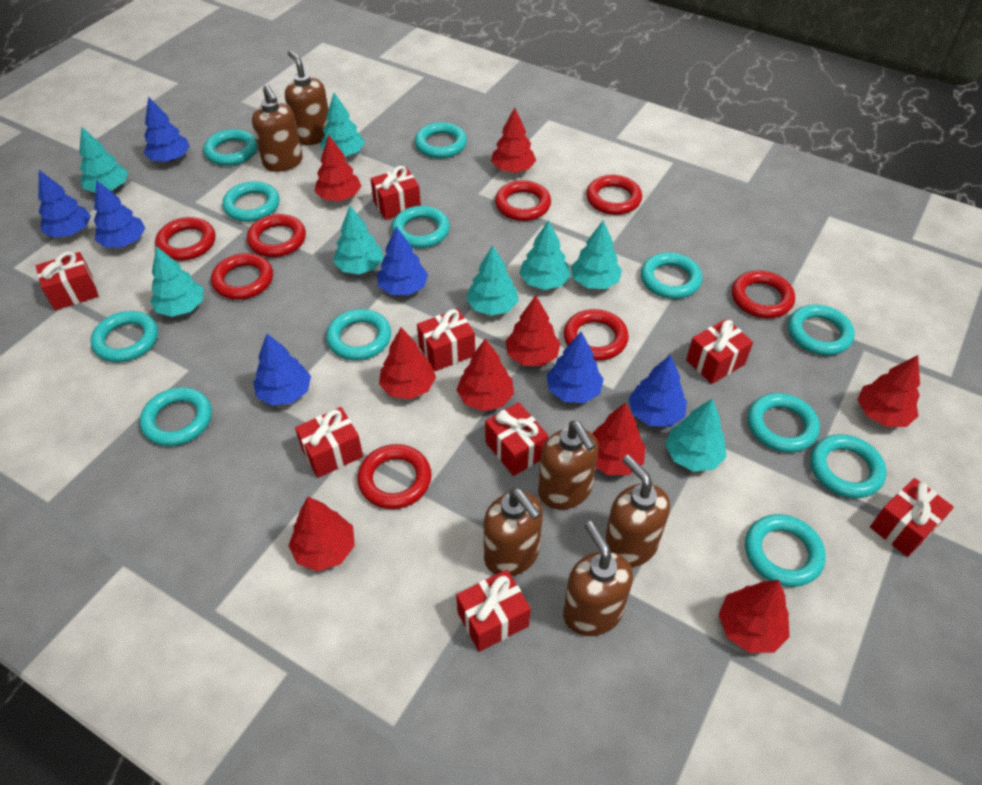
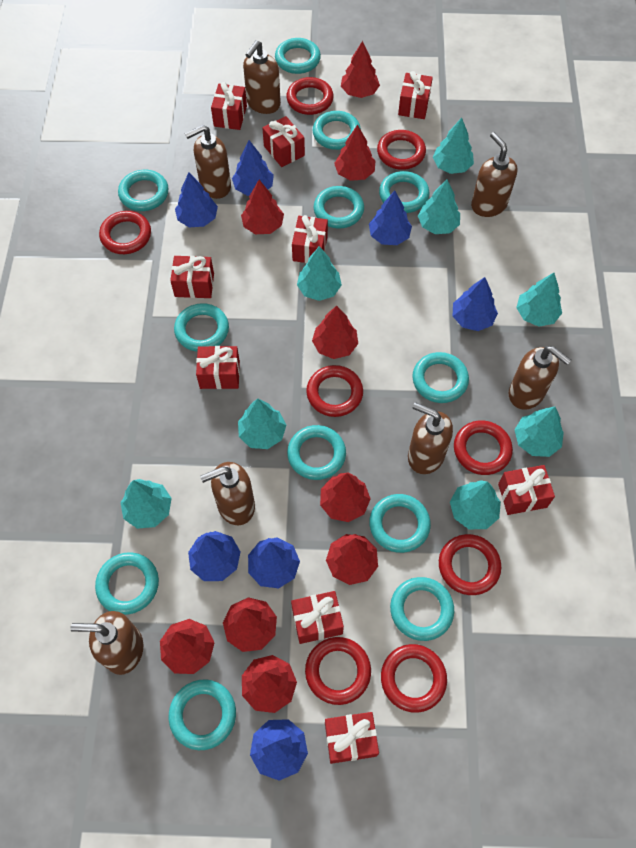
brown soap dispenser: [252,85,303,172] [285,50,329,145] [484,488,543,576] [538,421,599,510] [563,521,633,636] [605,455,670,567] = 6 -> [70,611,143,675] [185,125,231,199] [200,462,255,525] [243,40,281,114] [408,402,453,474] [471,132,518,217] [509,346,571,409] = 7
red gift: [36,252,99,311] [295,407,363,478] [370,166,421,220] [417,309,475,371] [456,570,531,652] [485,402,548,476] [686,319,753,384] [870,478,954,557] = 8 -> [170,256,214,298] [196,346,240,389] [211,82,247,130] [262,116,305,167] [291,591,344,644] [292,215,328,263] [325,712,379,764] [398,71,433,119] [498,465,555,515] = 9

